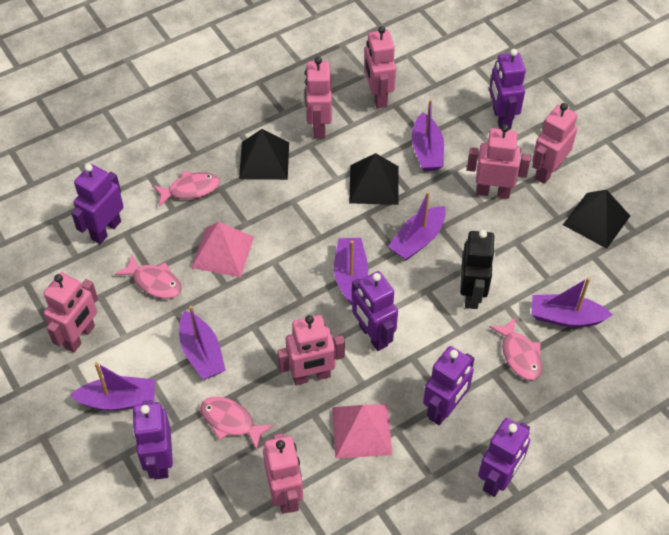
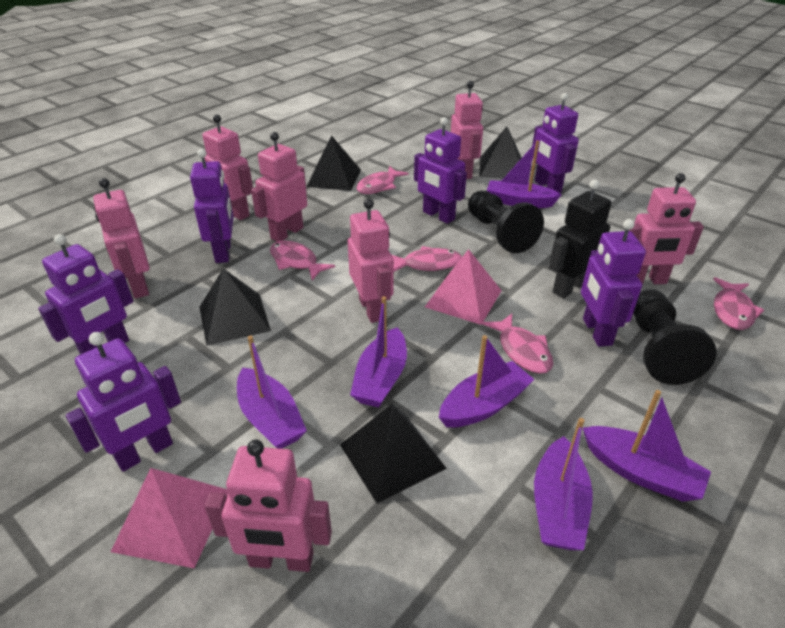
black pawn: none = 0 -> [468,191,544,253] [633,289,717,385] = 2
black pyramid: [239,129,289,180] [349,153,399,205] [563,189,630,249] = 3 -> [199,268,271,346] [306,135,361,191] [340,404,447,503] [480,127,522,178] = 4
pink fish: [115,254,182,299] [153,171,220,207] [200,397,273,450] [489,317,542,380] = 4 -> [270,241,335,281] [357,166,409,194] [392,246,462,272] [482,314,553,374] [713,277,764,330] = 5

